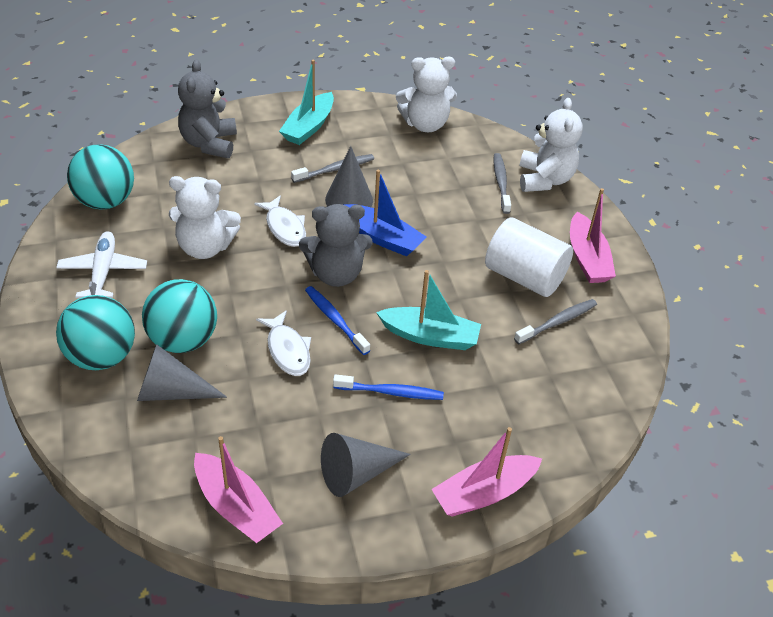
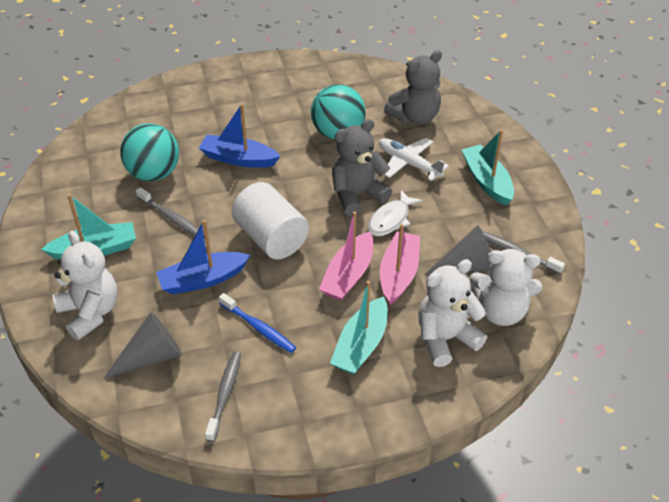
blue boat: [342,170,426,256] = 1 -> [156,220,250,295] [199,104,280,168] = 2
blue toothbrush: [305,286,370,355] [333,374,444,400] = 2 -> [219,293,296,353] = 1
grey cone: [137,344,227,401] [321,433,411,497] [325,146,373,207] = 3 -> [103,312,182,379] [424,225,491,275] = 2
pink boat: [194,436,283,543] [431,427,542,517] [570,188,616,283] = 3 -> [319,211,374,301] [380,224,420,305] = 2
turquoise ball: [56,295,135,370] [67,144,134,210] [142,279,217,353] = 3 -> [120,123,179,181] [311,85,365,140] = 2
turquoise boat: [279,60,334,145] [376,270,481,350] = 2 -> [41,194,136,260] [330,281,388,374] [462,130,514,206] = 3
white fish: [254,195,306,247] [256,310,311,376] = 2 -> [368,189,423,236] = 1

